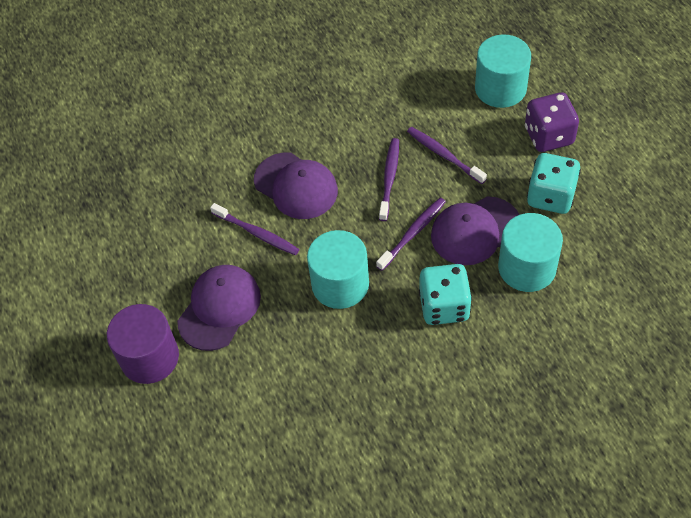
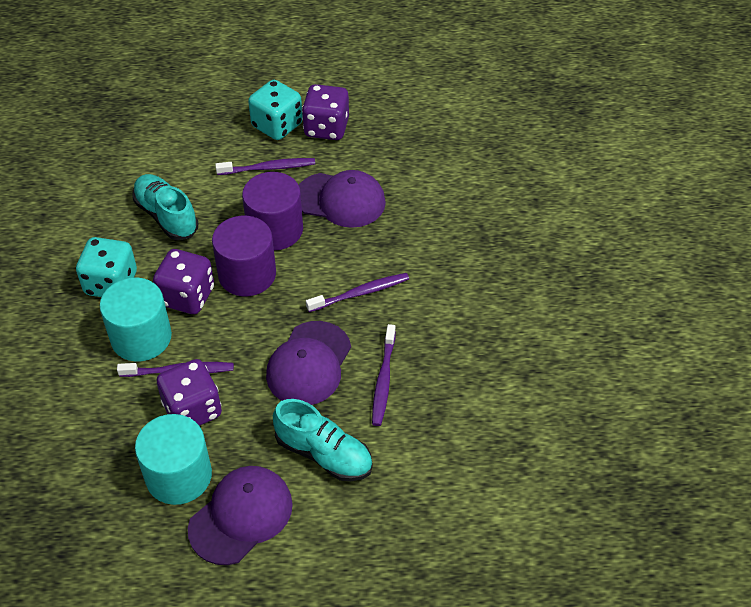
purple cylinder: [107,304,179,384] = 1 -> [212,216,276,296] [242,172,303,250] = 2
purple dice: [525,92,579,152] = 1 -> [153,249,214,314] [157,359,222,426] [302,84,349,140] = 3
turquoise cylinder: [307,230,369,309] [475,34,531,108] [498,213,563,292] = 3 -> [100,278,172,362] [135,414,212,505] = 2
turquoise shoe: none = 0 -> [132,174,198,240] [273,399,373,481] = 2

